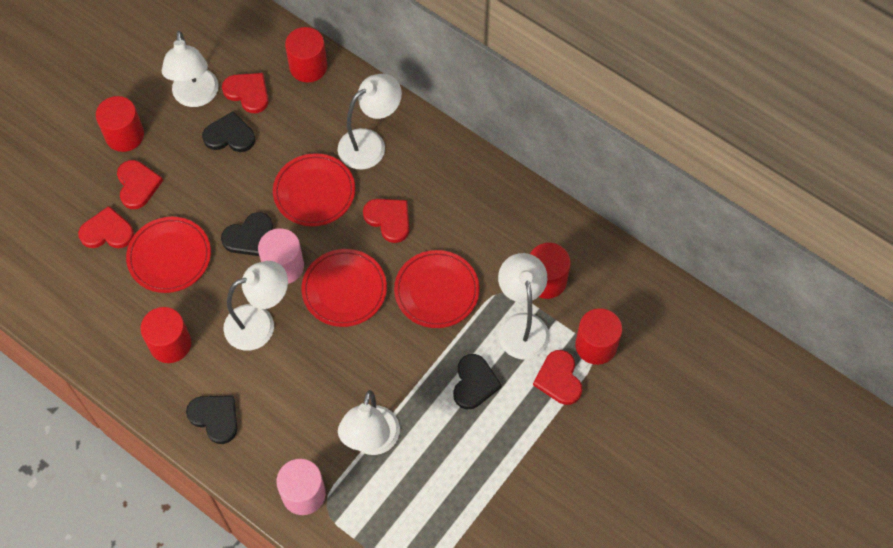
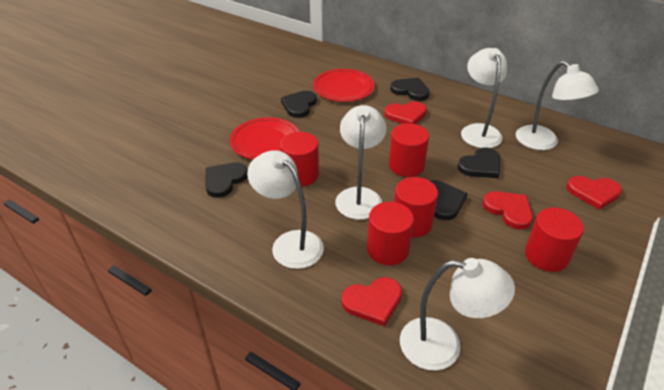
black heart: [186,396,237,444] [202,111,255,152] [221,212,273,256] [453,354,502,409] = 4 -> [205,162,248,198] [281,91,317,118] [390,78,430,101] [431,180,468,220] [457,148,500,178] = 5
pink cylinder: [258,228,304,284] [277,459,326,515] = 2 -> none = 0
red heart: [78,206,134,248] [117,160,163,209] [222,73,269,113] [363,199,409,243] [533,350,582,405] = 5 -> [341,277,402,326] [384,102,427,124] [483,191,533,230] [567,176,622,210] = 4
red plate: [126,217,211,293] [273,153,355,226] [302,249,387,327] [394,250,480,328] = 4 -> [230,117,299,160] [313,69,375,102] = 2

